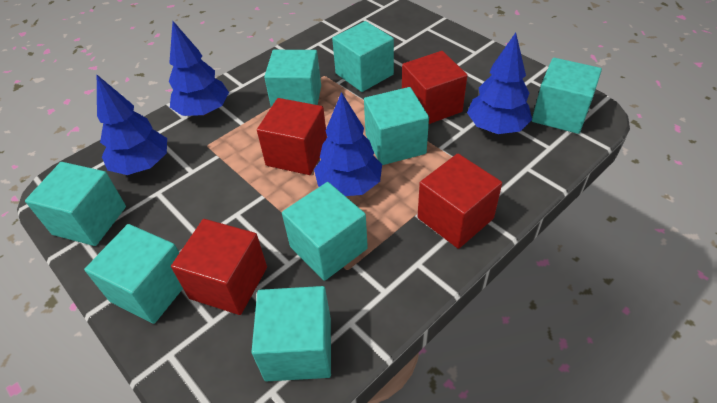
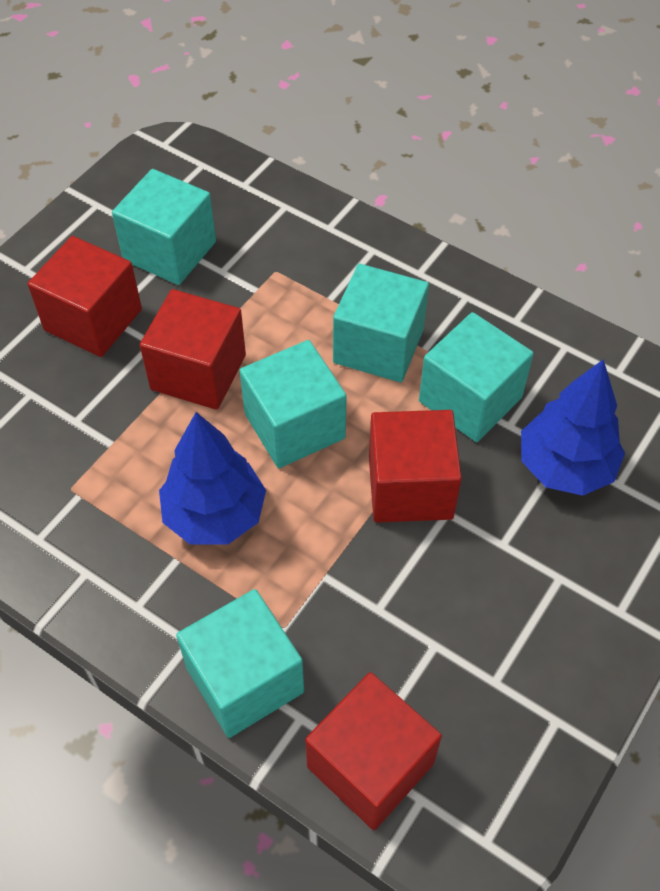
blue tree: [97,75,167,175] [169,21,229,116] [314,92,382,196] [467,33,532,134] = 4 -> [159,412,266,544] [521,359,625,496] = 2
turquoise cube: [25,162,126,246] [84,224,183,324] [252,286,331,381] [264,50,321,107] [282,182,368,281] [332,21,394,92] [364,87,429,165] [532,58,602,134] = 8 -> [112,169,216,285] [176,589,304,738] [239,340,347,468] [333,264,429,382] [419,312,534,442] = 5

